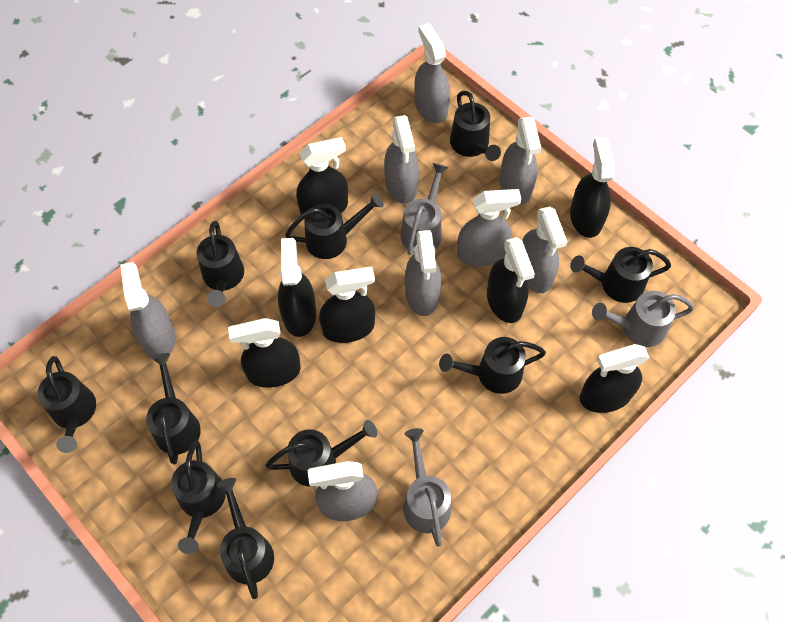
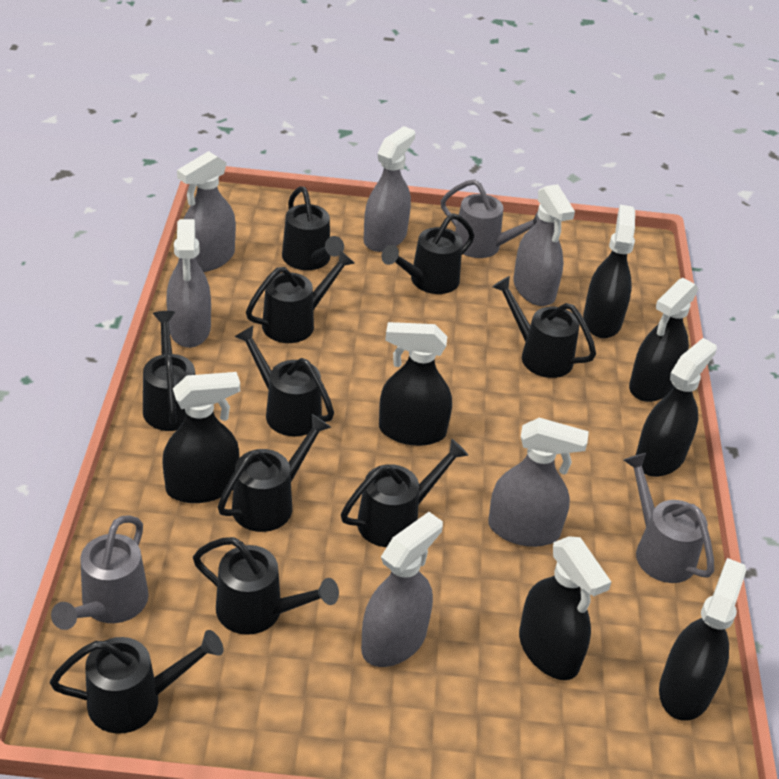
grey spray bottle: [120,262,176,358] [307,461,377,521] [384,115,419,204] [405,230,441,316] [415,23,450,123] [457,189,521,266] [500,117,542,205] [522,206,568,293] = 8 -> [166,219,211,348] [177,151,236,272] [361,512,443,667] [364,126,415,252] [488,418,589,547] [513,184,575,306] = 6

